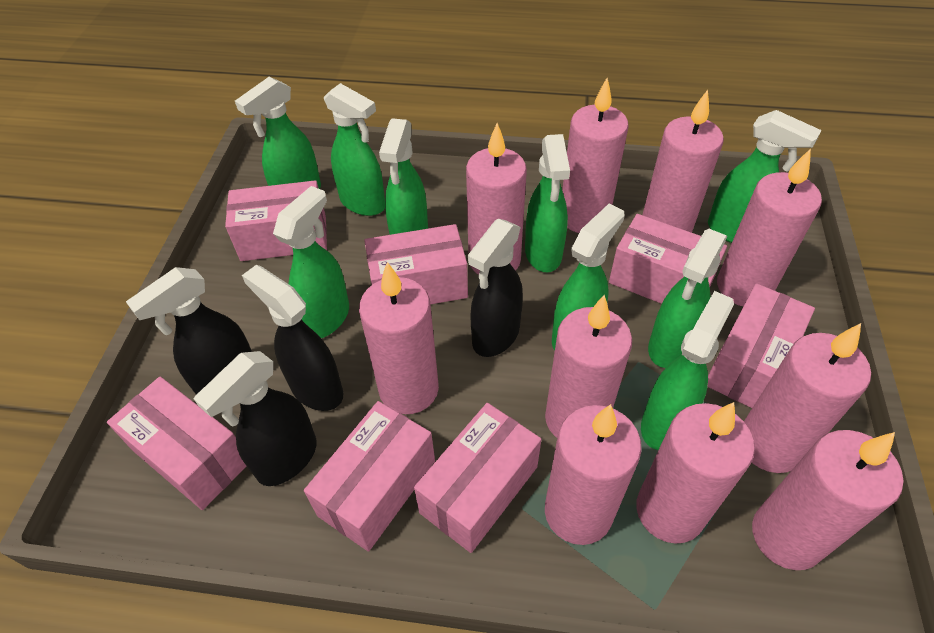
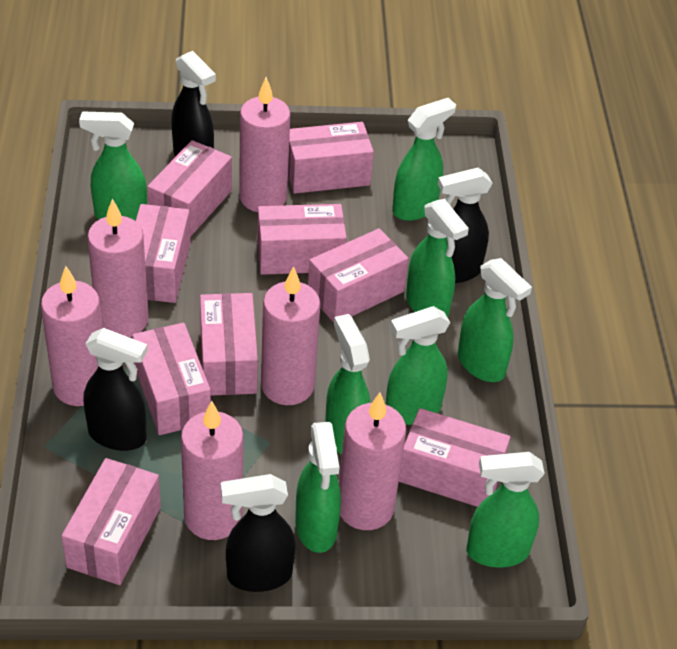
green spray bottle: [235,77,321,189] [273,186,349,338] [324,83,385,216] [379,118,428,235] [525,134,570,272] [552,204,625,350] [641,291,734,450] [648,229,727,368] [708,110,822,243] = 9 -> [79,111,147,221] [295,422,341,553] [325,314,371,455] [386,306,450,425] [392,98,456,221] [406,199,469,318] [458,258,532,382] [466,452,545,568] = 8
pink box: [107,377,246,510] [225,180,327,261] [304,401,435,551] [364,224,468,304] [414,403,542,553] [609,214,727,304] [707,283,815,408] = 7 -> [62,458,161,585] [132,323,211,435] [136,204,190,303] [147,140,232,237] [200,293,258,396] [257,204,347,275] [288,122,374,194] [308,228,408,323] [399,408,510,507] = 9
pink candle: [359,262,439,414] [466,123,527,275] [545,295,632,438] [545,404,642,545] [562,78,629,233] [636,402,755,544] [642,90,724,233] [717,149,822,306] [744,323,871,473] [752,430,904,570] = 10 -> [41,266,102,406] [87,199,149,337] [181,401,244,540] [239,77,290,212] [261,266,320,405] [339,393,406,530] = 6

